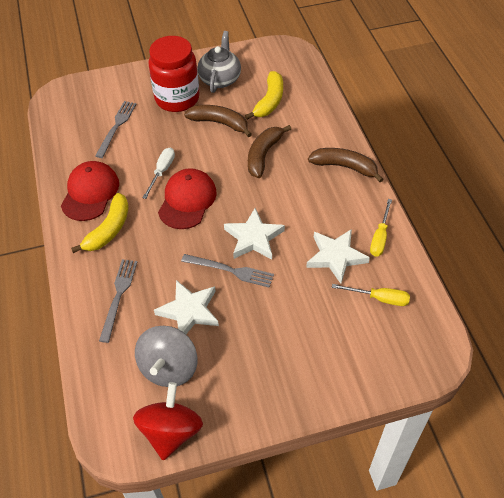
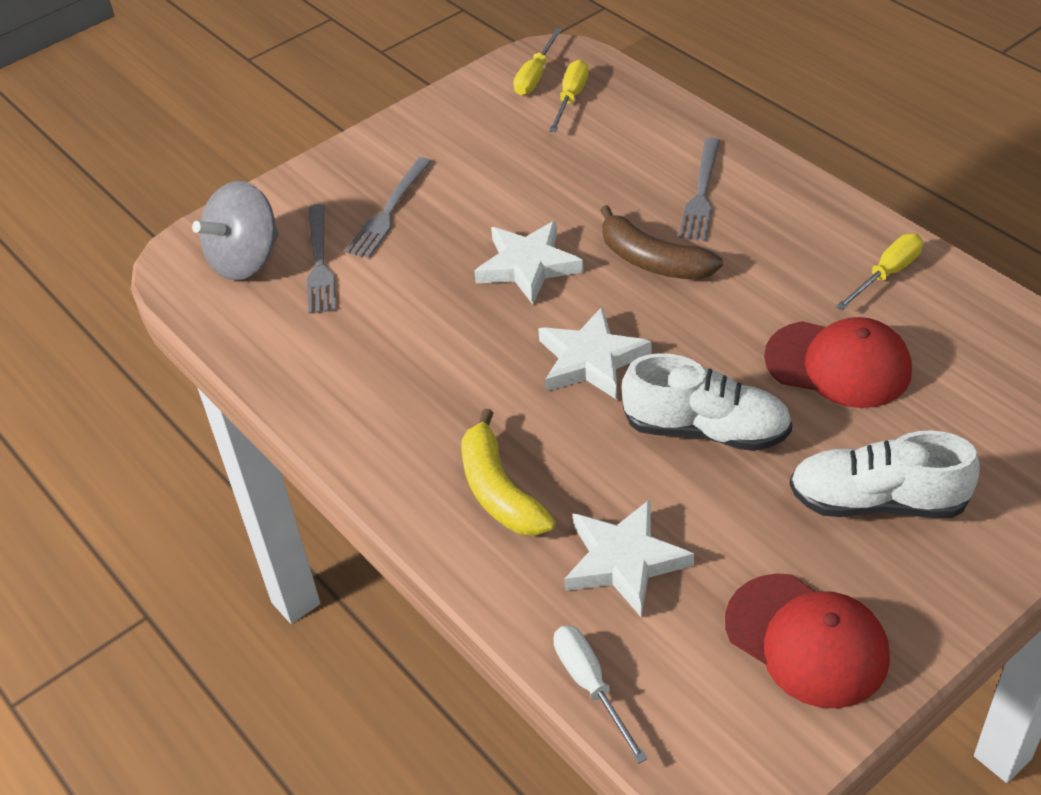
brown banana: [184,105,252,137] [248,125,291,178] [308,148,384,182] = 3 -> [600,205,723,280] = 1
grey teapot: [197,31,241,93] = 1 -> none = 0
red jar: [148,36,200,112] = 1 -> none = 0
red spinning top: [133,382,203,460] = 1 -> none = 0
white shoe: none = 0 -> [622,353,792,451] [789,430,980,518] = 2
yellow banana: [71,193,129,253] [245,71,283,119] = 2 -> [461,409,556,536] = 1
yellow screwdriver: [332,284,410,306] [370,199,392,257] = 2 -> [513,28,562,95] [549,60,589,132] [836,234,923,310] = 3

